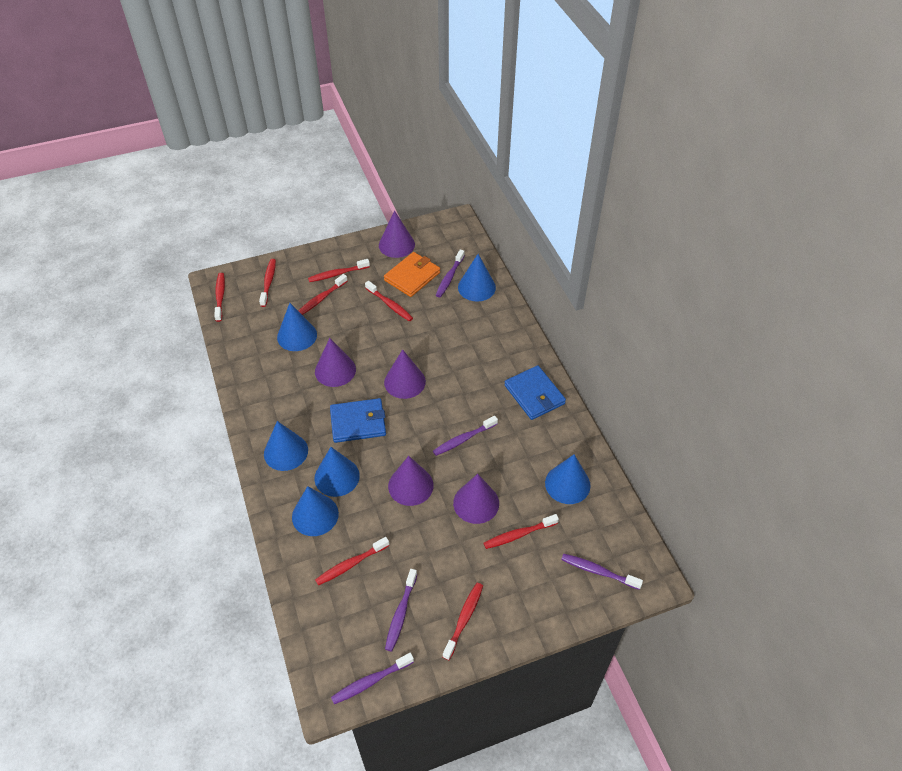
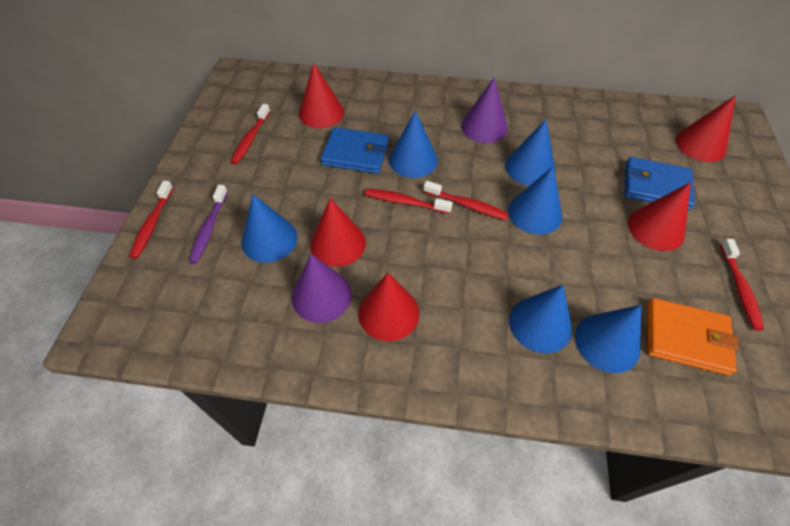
purple cone: [315,338,356,387] [379,211,415,258] [384,349,426,399] [388,456,433,506] [453,474,499,524] = 5 -> [292,254,352,323] [461,77,508,143] = 2
purple toothbrush: [331,653,414,704] [385,569,417,651] [433,416,498,456] [436,249,465,297] [561,554,643,590] = 5 -> [189,185,228,264] = 1
red cone: none = 0 -> [299,63,344,128] [310,198,366,267] [358,273,419,341] [628,182,691,251] [676,95,736,162] = 5
red toothbrush: [214,273,225,322] [259,259,276,307] [299,274,347,315] [308,259,370,282] [315,537,389,586] [365,281,413,321] [442,583,483,660] [484,514,559,549] = 8 -> [129,181,173,259] [231,104,271,164] [365,189,453,214] [424,181,509,220] [720,239,764,331] = 5

